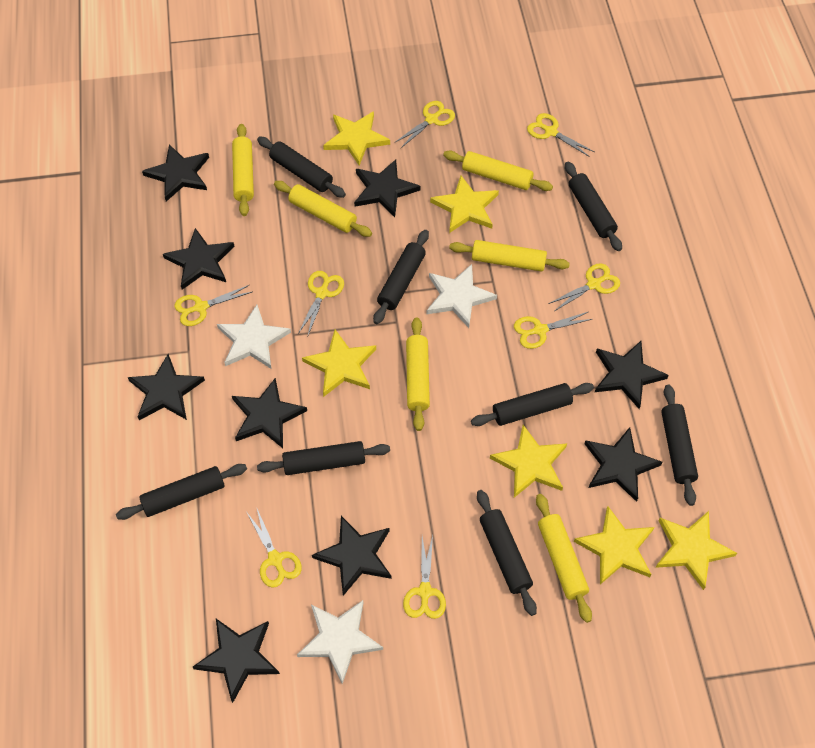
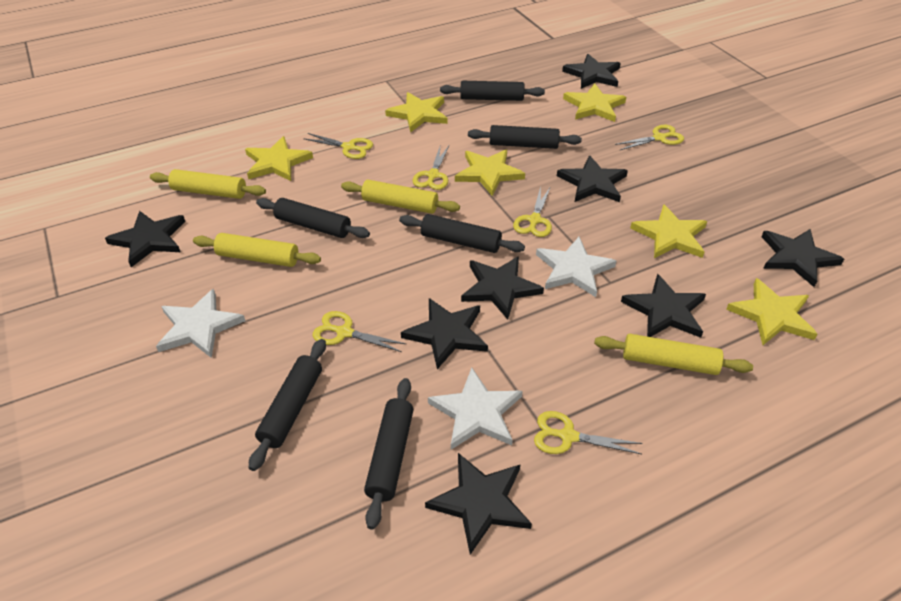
black rolling pin: [116,464,247,520] [257,137,346,198] [257,441,390,475] [373,230,429,324] [471,383,594,426] [477,490,537,616] [565,162,622,251] [661,385,698,506] = 8 -> [249,339,326,471] [256,198,370,238] [364,378,414,530] [399,214,525,253] [440,81,545,101] [468,125,582,149] = 6
black star: [128,354,205,420] [142,144,209,201] [163,228,235,290] [193,619,280,703] [232,378,307,448] [312,516,392,596] [354,160,421,217] [584,427,663,502] [595,341,669,409] = 9 -> [105,211,185,267] [401,298,488,369] [425,453,532,554] [461,256,544,320] [557,155,628,202] [562,54,621,89] [621,274,706,338] [761,229,844,287] = 8
yellow rolling pin: [232,124,254,216] [274,181,372,237] [406,317,430,431] [443,150,553,191] [449,240,570,272] [536,494,592,623] = 6 -> [150,169,266,199] [193,233,321,267] [341,180,460,214] [594,334,753,375] = 4
yellow scissors: [174,285,252,326] [247,507,302,588] [298,271,344,335] [394,101,455,148] [403,535,446,619] [514,312,592,349] [527,113,595,157] [548,263,620,311] = 8 -> [303,133,373,159] [312,311,406,352] [412,146,449,190] [513,187,552,237] [534,411,643,454] [615,125,684,150] = 6

